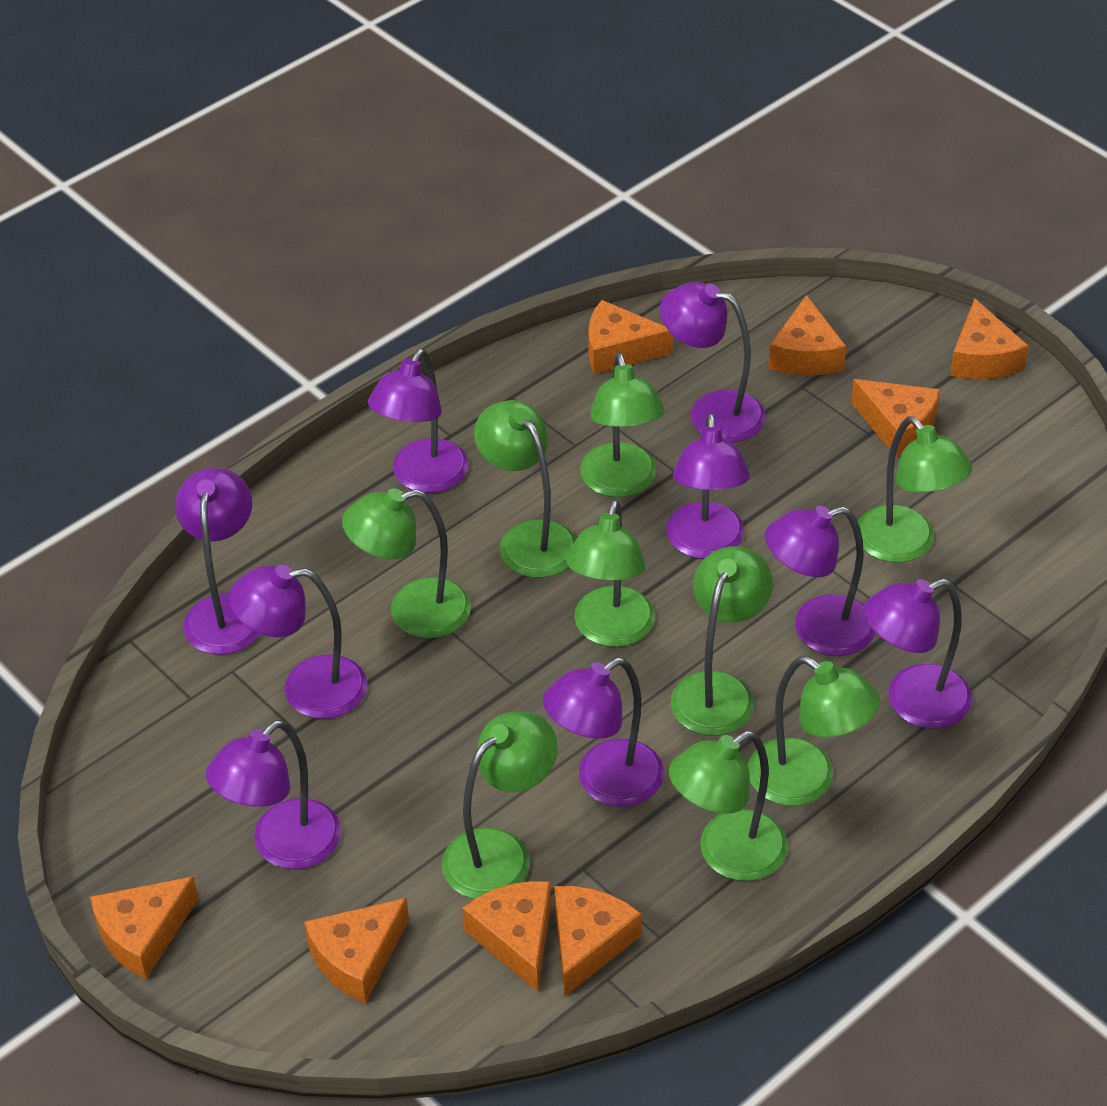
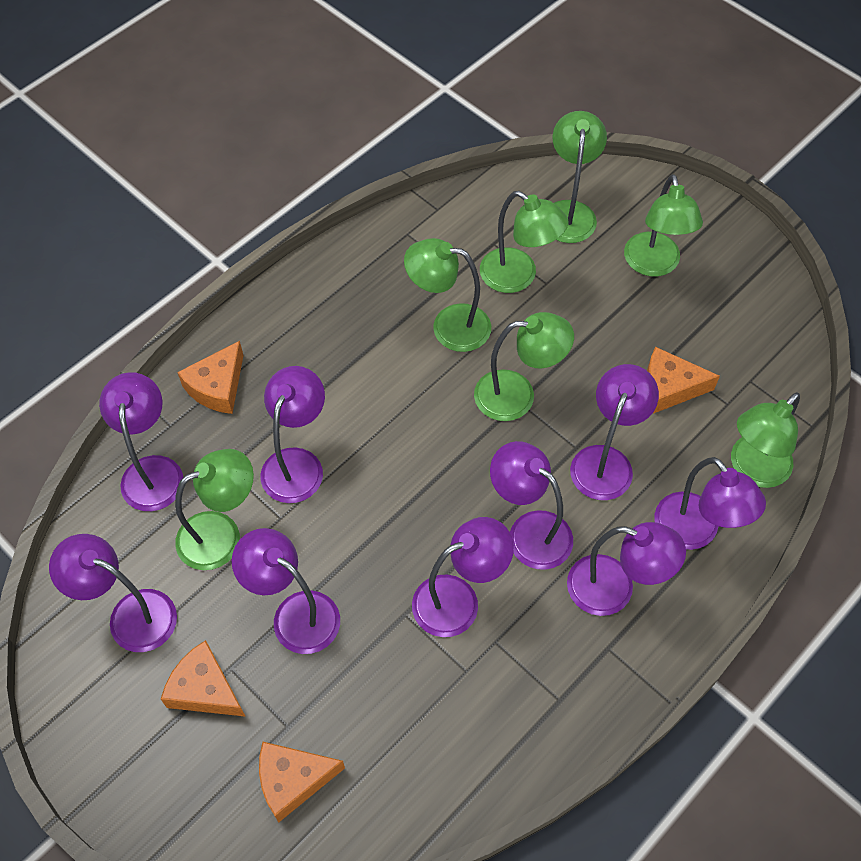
green lamp: [342,488,471,638] [442,711,558,899] [474,400,576,578] [566,500,655,647] [580,353,665,497] [669,731,788,881] [671,546,773,736] [748,656,880,806] [858,416,972,563] = 9 -> [175,449,254,570] [404,238,491,352] [474,312,574,421] [480,191,569,293] [553,111,607,243] [624,174,703,277] [731,392,800,488] = 7
orange cheese: [90,876,198,979] [304,898,409,1003] [462,881,551,992] [554,886,642,997] [588,300,673,374] [768,295,846,376] [851,379,940,457] [950,299,1029,379] = 8 -> [161,640,246,717] [177,341,244,414] [259,742,345,823] [647,347,720,414] = 4

